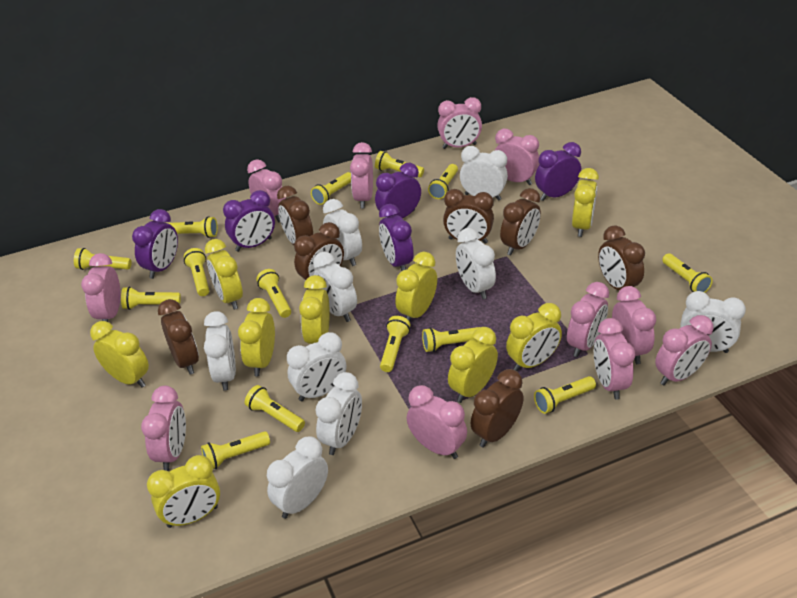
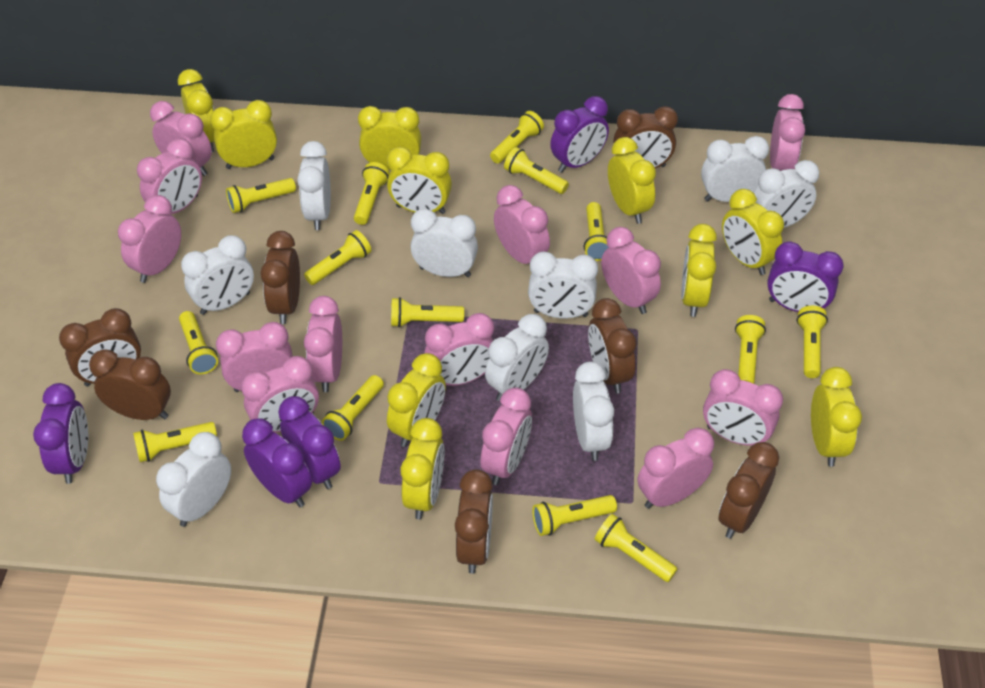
pink clock: [81,253,120,322] [141,386,186,471] [247,159,286,223] [350,142,373,209] [407,385,467,459] [437,97,482,149] [494,129,539,185] [567,282,609,357] [594,318,635,400] [612,286,656,364] [655,315,713,385] = 11 -> [118,195,181,283] [137,138,202,214] [150,101,212,176] [216,322,293,392] [241,356,319,433] [304,296,342,392] [424,313,494,386] [481,388,532,485] [494,185,550,264] [601,227,661,314] [638,428,714,509] [703,369,783,446] [770,94,805,171] = 13
yellow clock: [90,321,149,388] [147,455,220,528] [205,239,243,310] [238,298,275,376] [299,275,330,344] [395,252,437,322] [448,327,498,403] [506,303,562,371] [572,168,599,237] = 9 -> [178,69,215,152] [210,100,277,169] [358,106,421,170] [387,147,452,214] [387,353,446,447] [401,418,444,519] [608,137,656,224] [681,224,717,317] [722,189,784,275] [811,367,862,467] = 10

